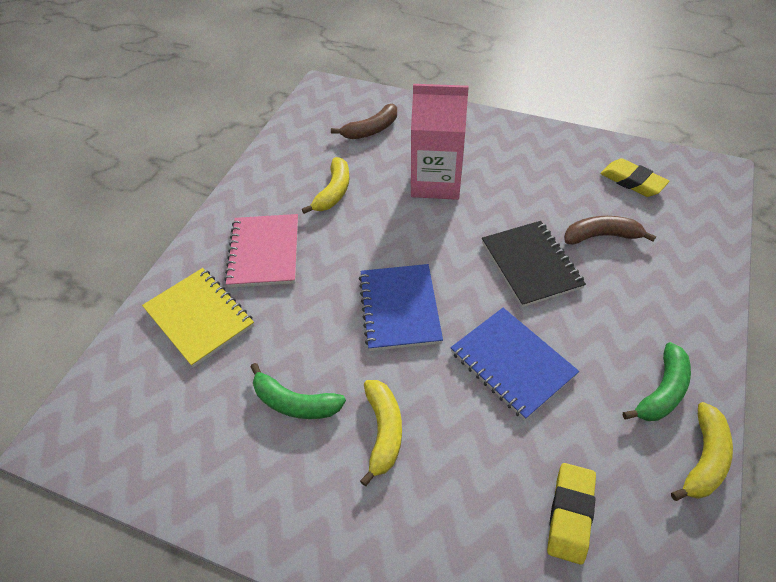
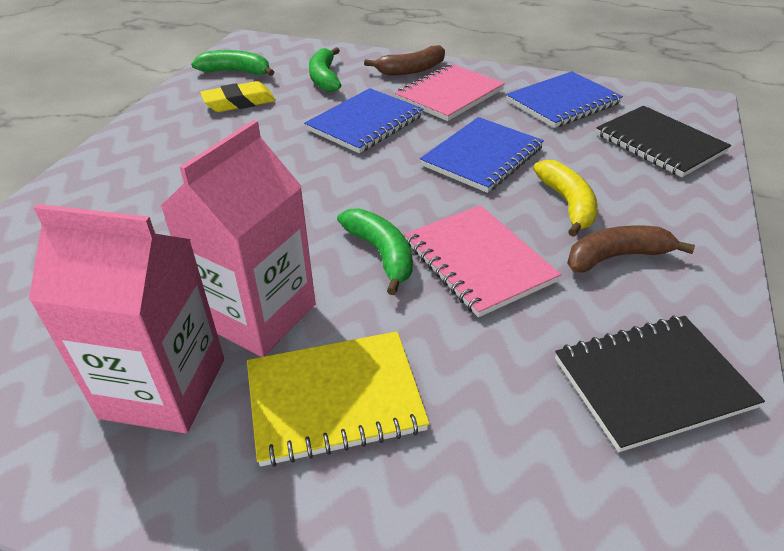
black notebook: [482,221,586,307] = 1 -> [555,316,765,452] [596,106,731,177] = 2
blue notebook: [359,264,443,351] [450,308,579,420] = 2 -> [304,88,423,153] [420,117,544,193] [506,71,623,128] = 3
green banana: [251,363,346,419] [623,342,691,421] = 2 -> [191,50,274,76] [309,47,341,92] [337,208,413,295] = 3
pink carton: [411,84,469,200] = 1 -> [29,204,224,433] [161,120,316,357] = 2
pink notebook: [224,214,298,288] = 1 -> [395,64,505,121] [404,205,561,317] = 2
yellow banana: [302,157,349,214] [360,380,402,486] [671,402,733,501] = 3 -> [533,160,598,237] = 1
yellow eraser: [547,463,596,565] [600,158,669,197] = 2 -> [200,81,276,112] = 1

